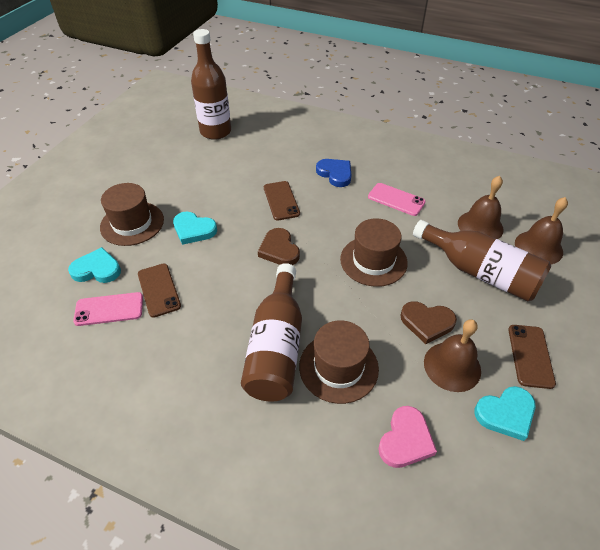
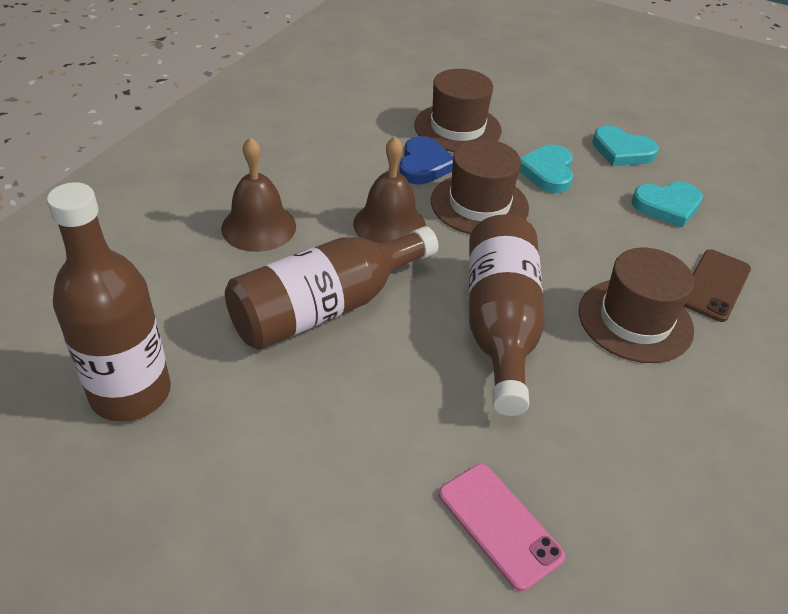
brown bell: [424,319,481,392] [458,176,504,239] [515,197,568,264] = 3 -> [221,137,296,252] [353,136,426,243] = 2
brown heart: [258,228,300,265] [400,301,457,344] = 2 -> none = 0
brown phone: [138,264,181,318] [264,181,300,221] [508,325,556,389] = 3 -> [684,249,751,322] = 1
pink heart: [378,406,437,468] = 1 -> none = 0
pink phone: [73,292,143,326] [368,183,426,216] = 2 -> [439,464,565,591] = 1

